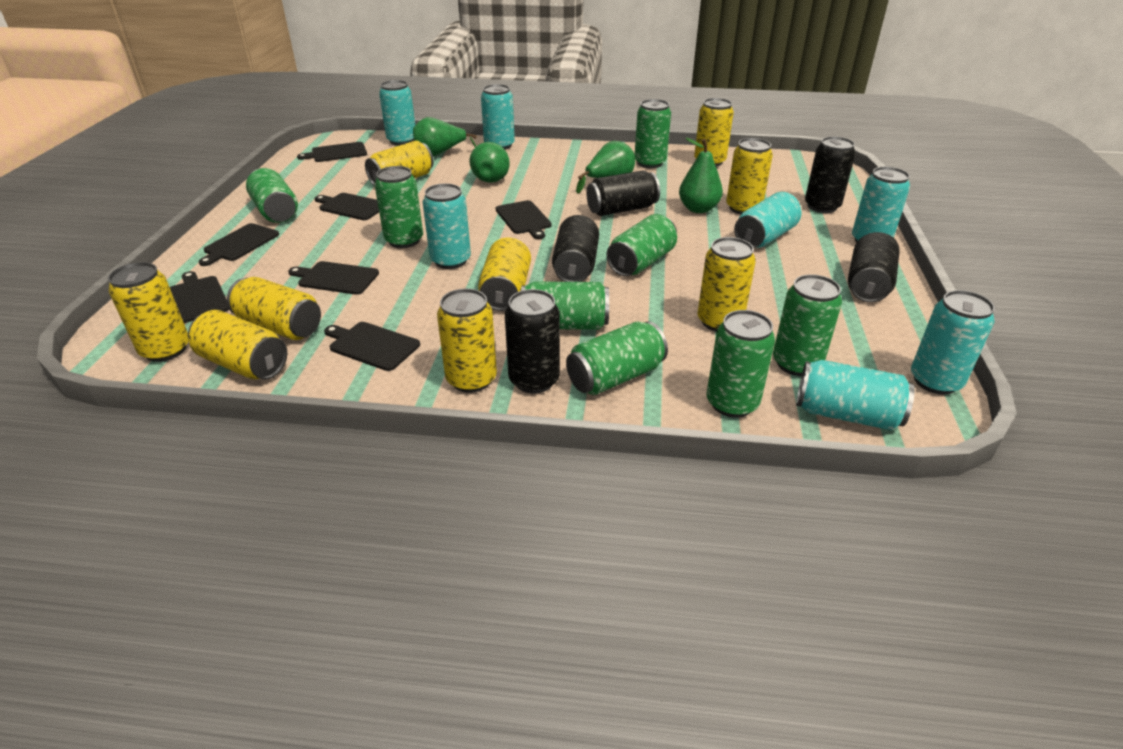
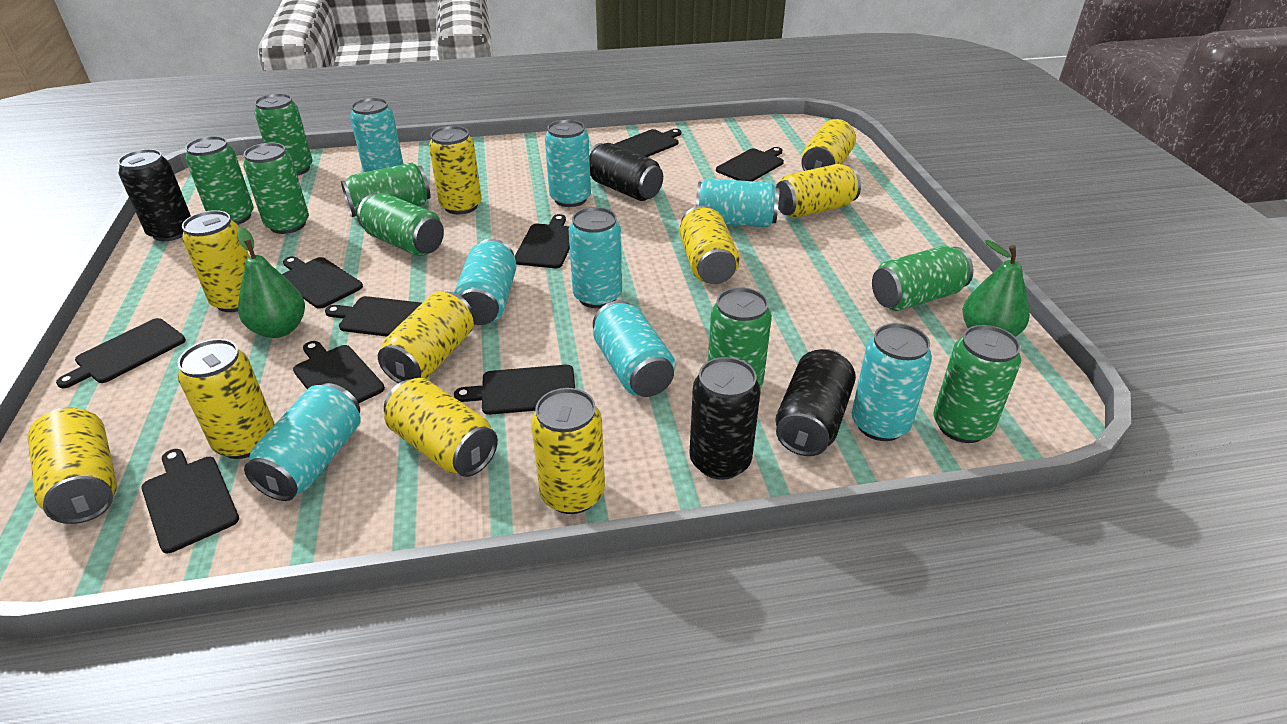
black can: [505,289,560,393] [552,215,599,282] [586,170,660,216] [805,136,856,213] [848,232,900,302] = 5 -> [118,149,191,241] [589,143,663,201] [689,357,760,480] [775,349,856,456] = 4
black cutting board: [170,271,229,323] [199,223,279,266] [288,261,379,295] [297,142,367,162] [315,193,379,220] [324,322,420,371] [496,200,552,239] = 7 -> [56,318,186,388] [141,449,239,553] [282,256,363,309] [293,341,385,403] [325,296,422,337] [454,365,575,415] [514,214,570,268] [614,129,682,157] [716,147,784,181] = 9
green pear: [413,117,477,156] [470,142,510,183] [576,141,635,193] [679,138,723,213] = 4 -> [237,227,305,338] [963,240,1030,337] = 2
turquoise can: [379,80,415,145] [423,183,471,269] [481,84,515,150] [734,192,801,248] [796,360,915,430] [852,167,910,243] [911,290,995,395] = 7 -> [244,383,361,501] [350,98,403,172] [454,239,517,325] [545,120,591,207] [569,207,622,308] [593,301,676,397] [696,179,780,228] [852,323,932,441] = 8
yellow can: [108,262,189,362] [188,310,287,380] [227,277,321,340] [365,141,433,186] [437,288,497,393] [478,238,531,311] [694,98,734,167] [697,237,756,332] [726,138,773,214] = 9 -> [28,407,117,524] [178,339,275,459] [182,210,250,312] [378,292,474,383] [384,378,498,477] [429,126,482,214] [531,388,605,514] [679,205,740,284] [776,164,861,218] [801,119,856,171] = 10

